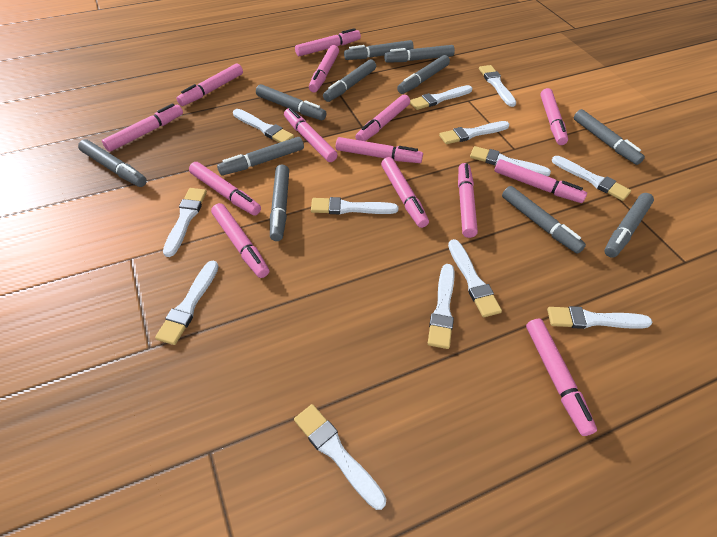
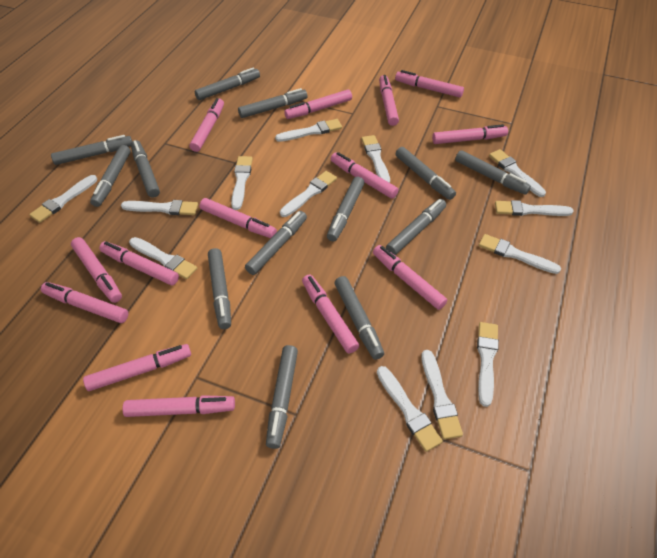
grey marker: [78,139,147,187] [217,137,304,175] [256,84,327,120] [270,165,289,241] [323,59,376,102] [344,40,414,60] [384,45,455,63] [397,55,450,94] [502,186,586,254] [574,109,645,165] [604,193,654,258] = 11 -> [51,135,132,165] [90,145,131,207] [131,140,160,198] [195,68,260,100] [208,248,231,329] [238,88,307,118] [245,211,307,275] [266,345,298,449] [327,177,364,242] [334,276,384,360] [386,199,446,255] [395,147,456,200] [455,150,531,195] = 13

